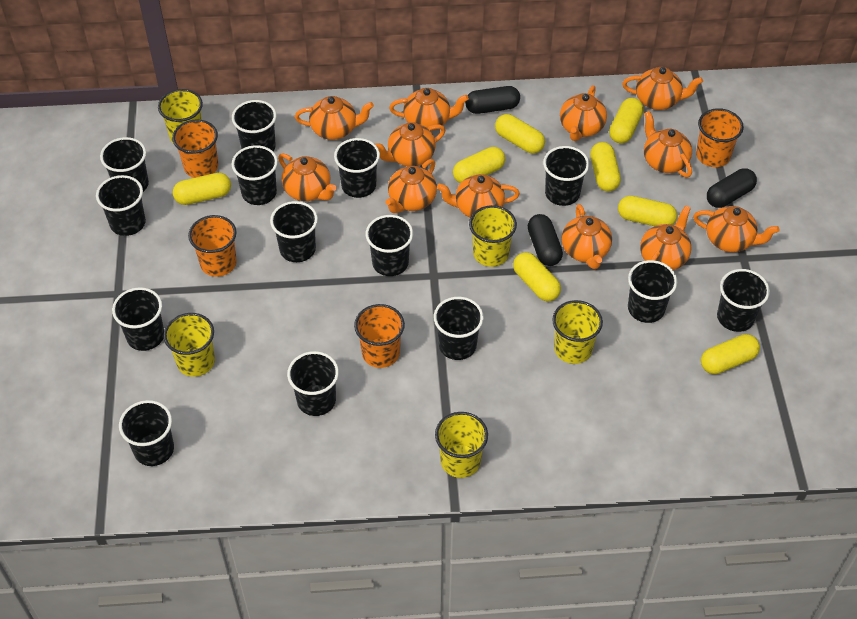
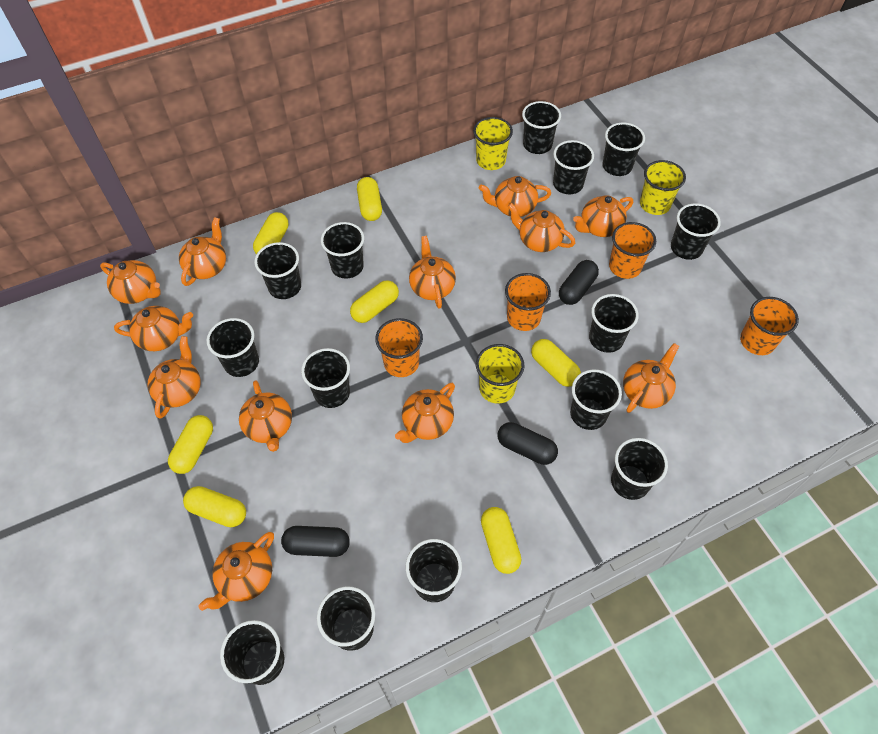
yellow capsule: [173,173,231,205] [453,147,505,183] [495,114,545,154] [513,252,561,301] [590,142,621,191] [609,98,644,143] [618,196,677,226] [701,334,760,374] = 8 -> [168,415,213,474] [183,486,246,527] [253,212,289,254] [350,280,399,323] [357,177,382,221] [481,507,522,574] [531,339,581,387] = 7
yellow cup: [158,89,203,143] [163,313,215,377] [435,412,488,478] [469,205,517,267] [552,300,603,364] = 5 -> [473,117,513,170] [476,344,524,404] [640,160,686,215] = 3

